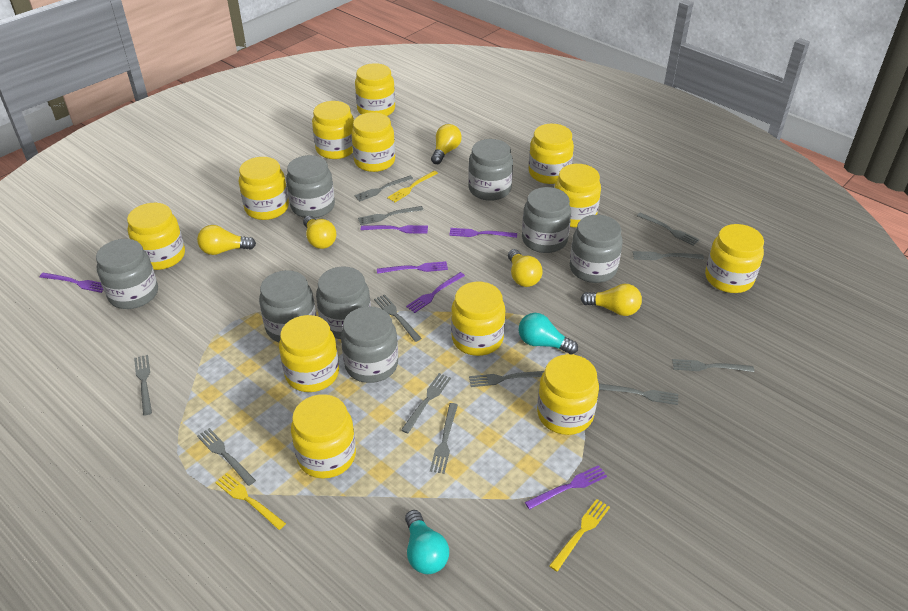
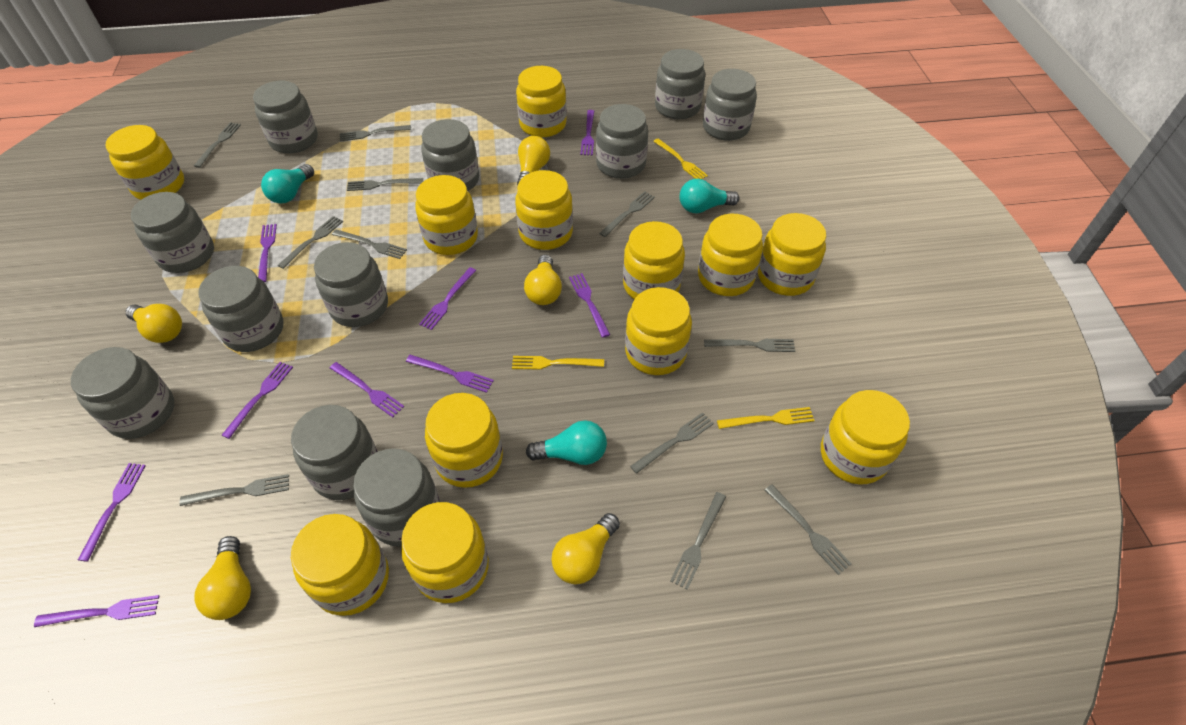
grey fork: [134,355,152,416] [197,428,256,486] [354,175,413,201] [358,206,423,225] [374,294,422,342] [401,373,451,433] [430,403,458,474] [469,371,544,387] [599,384,678,405] [633,251,704,260] [637,213,699,246] [672,359,754,372] = 12 -> [180,474,289,506] [194,122,241,168] [278,216,343,269] [332,230,407,259] [340,125,411,142] [347,178,423,191] [599,191,655,237] [630,412,714,474] [670,492,726,590] [704,339,795,352] [765,484,851,575] = 11
grey jar: [96,239,158,309] [259,270,316,342] [286,155,335,218] [316,266,371,339] [341,306,398,383] [468,139,513,201] [522,187,571,253] [570,215,623,283] = 8 -> [71,347,174,439] [131,192,214,273] [198,266,283,352] [253,81,318,154] [291,405,378,500] [314,242,388,327] [353,448,440,547] [421,119,479,191] [596,104,648,179] [655,49,705,119] [703,69,757,141] = 11
purple fork: [40,273,104,293] [361,225,428,234] [377,261,448,274] [406,272,465,313] [449,228,517,238] [525,465,607,510] = 6 -> [34,595,159,627] [78,463,146,562] [221,362,293,439] [258,224,277,282] [330,362,404,417] [406,355,494,393] [419,267,476,330] [569,273,610,338] [580,110,594,156] = 9
turquoise light bulb: [405,510,449,574] [519,313,578,354] = 2 -> [261,164,314,203] [526,420,607,465] [680,179,739,213] = 3

